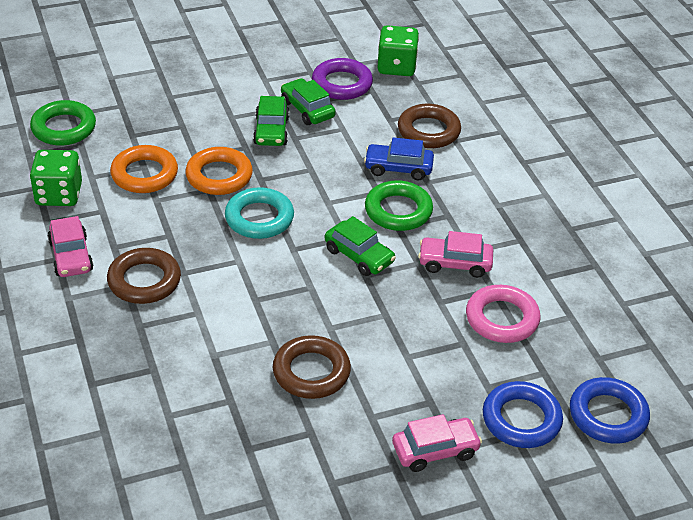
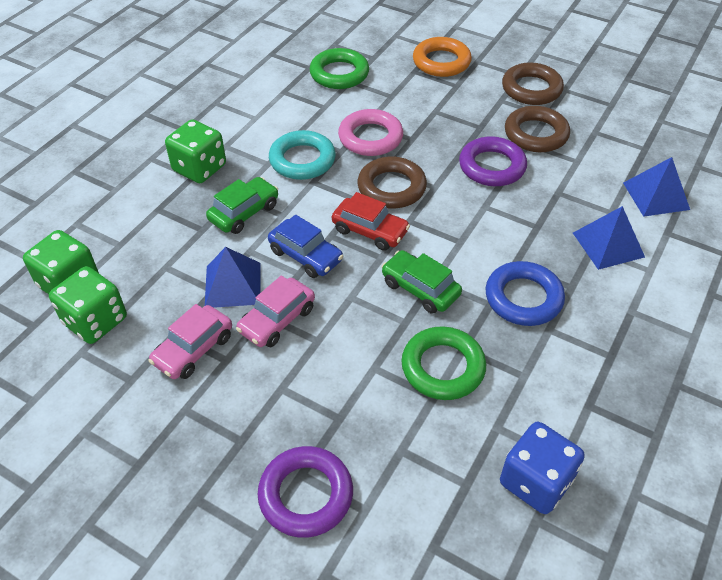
blue dice: none = 0 -> [500,422,585,514] = 1
blue pyramid: none = 0 -> [205,247,261,308] [573,206,645,270] [623,157,690,217] = 3
blue ring: [483,381,563,448] [570,377,650,444] = 2 -> [486,261,565,326] = 1
green car: [253,96,289,146] [281,78,336,125] [325,216,396,276] = 3 -> [206,177,278,234] [381,250,462,314] = 2
green dice: [30,150,82,206] [377,25,419,76] = 2 -> [23,230,99,294] [49,266,127,344] [165,119,226,183] = 3
orange ring: [110,145,178,193] [185,147,253,195] = 2 -> [413,37,472,77] = 1
pink car: [47,216,94,277] [392,414,482,472] [418,231,493,278] = 3 -> [149,304,232,379] [236,275,315,347] = 2
purple ring: [312,58,373,100] = 1 -> [257,446,353,538] [459,136,527,186] = 2
red car: none = 0 -> [332,192,410,251] = 1

